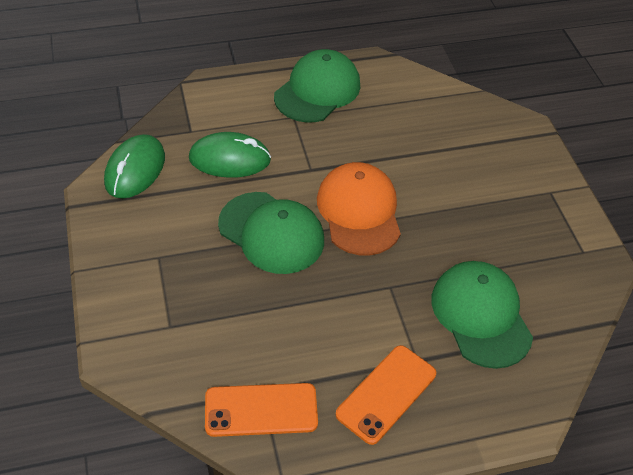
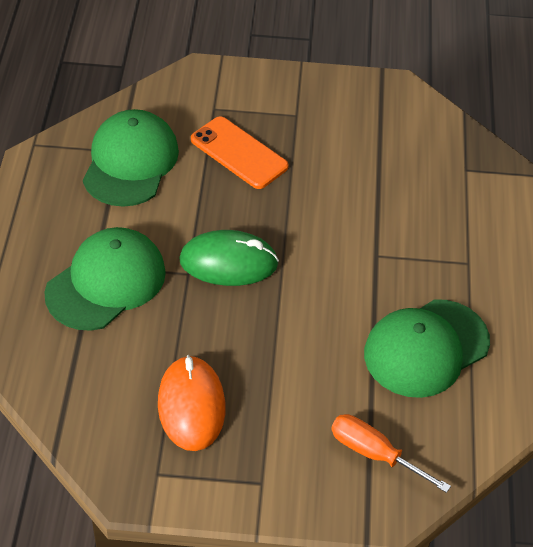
green mouse: [104,134,165,199] [189,132,271,178] = 2 -> [179,230,279,286] = 1
orange cap: [317,162,401,255] = 1 -> none = 0
orange mouse: none = 0 -> [158,355,226,451] = 1
orange phone: [205,383,318,437] [336,345,436,445] = 2 -> [191,117,289,189] = 1
orange screwdriver: none = 0 -> [331,414,451,493] = 1

